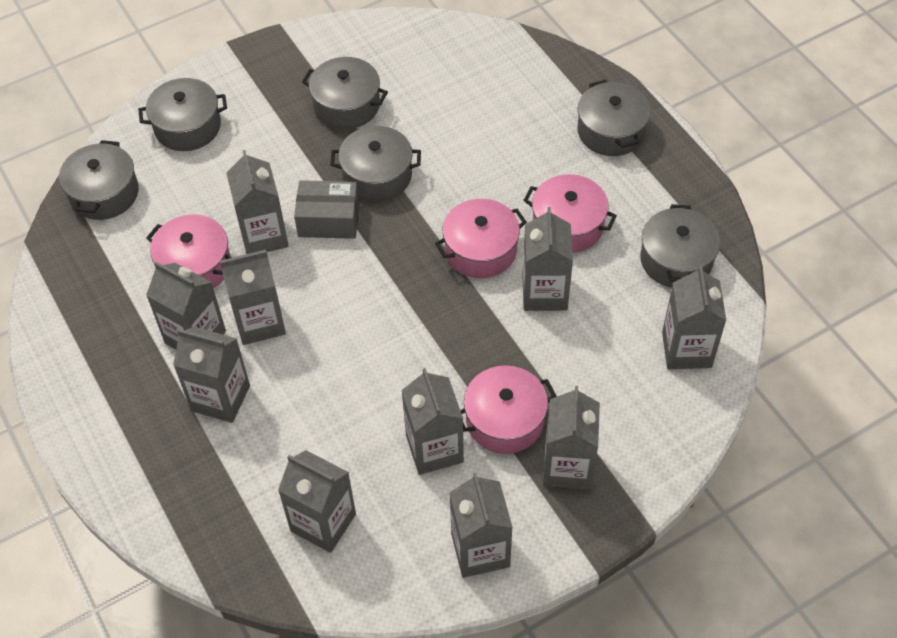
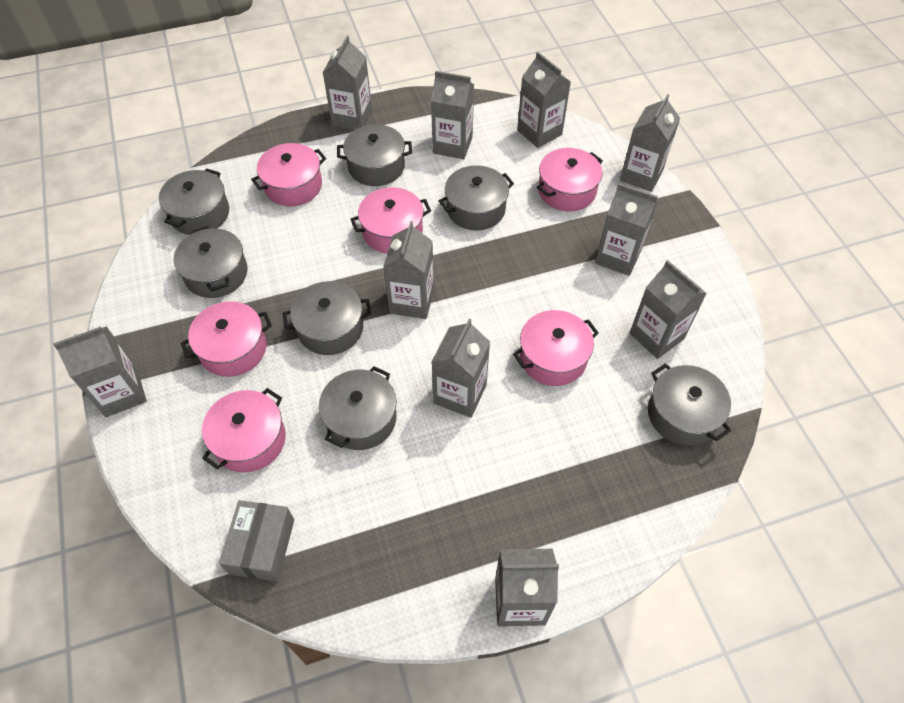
grey pot: [59,140,139,220] [138,78,227,151] [302,57,388,129] [330,126,421,202] [577,80,651,156] [640,204,720,288] = 6 -> [159,168,229,235] [173,226,248,298] [283,281,371,355] [319,366,396,450] [337,124,412,186] [439,165,514,230] [648,363,731,446] = 7
pink pot: [146,215,231,288] [435,199,527,278] [460,365,556,454] [523,174,617,253] = 4 -> [181,301,272,377] [202,388,286,473] [251,143,326,206] [351,187,431,254] [513,310,599,386] [537,148,603,211] = 6

